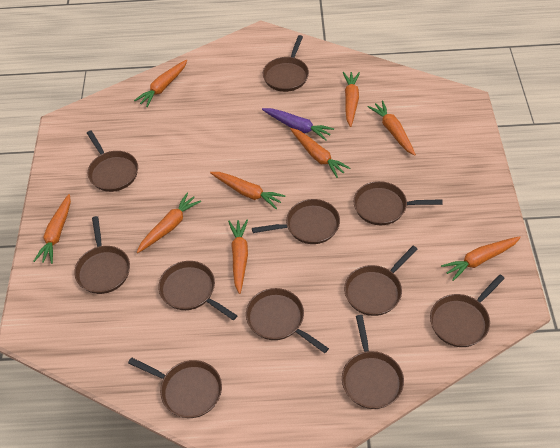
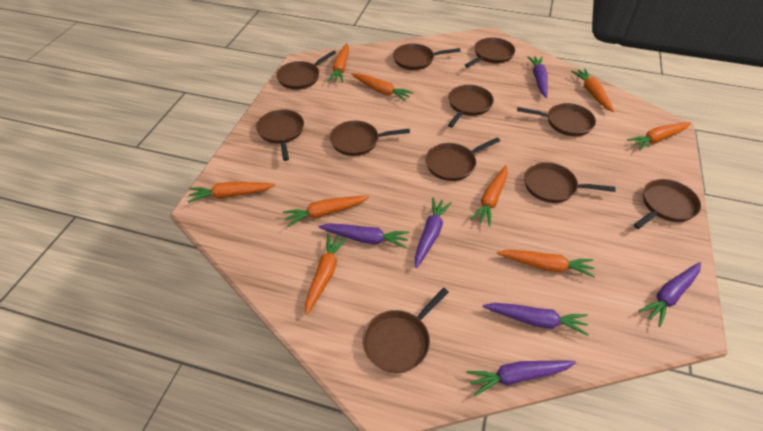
purple carrot: [262,108,334,141] = 1 -> [318,224,409,249] [415,197,452,268] [467,360,576,396] [483,303,589,336] [527,56,548,98] [639,262,701,327] = 6

